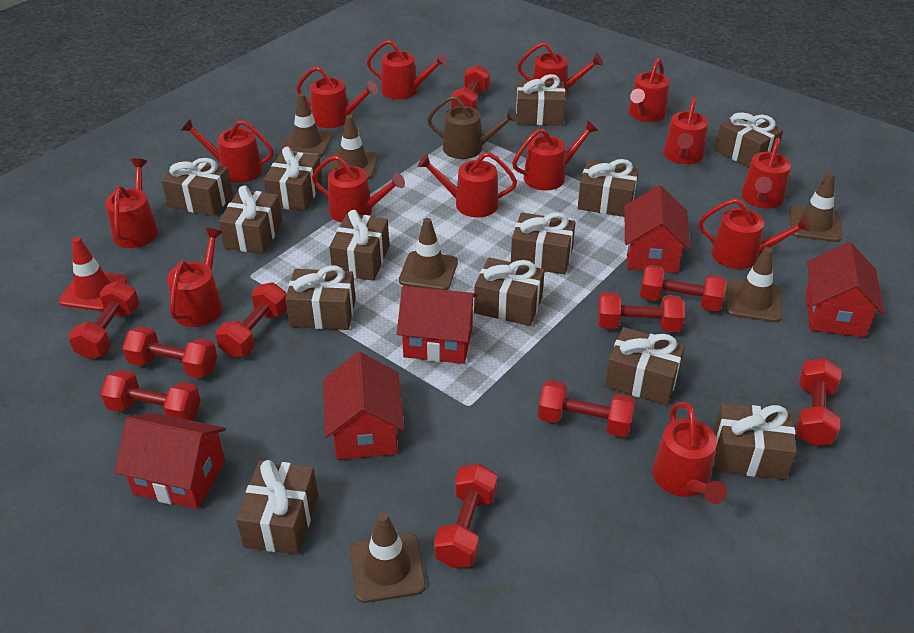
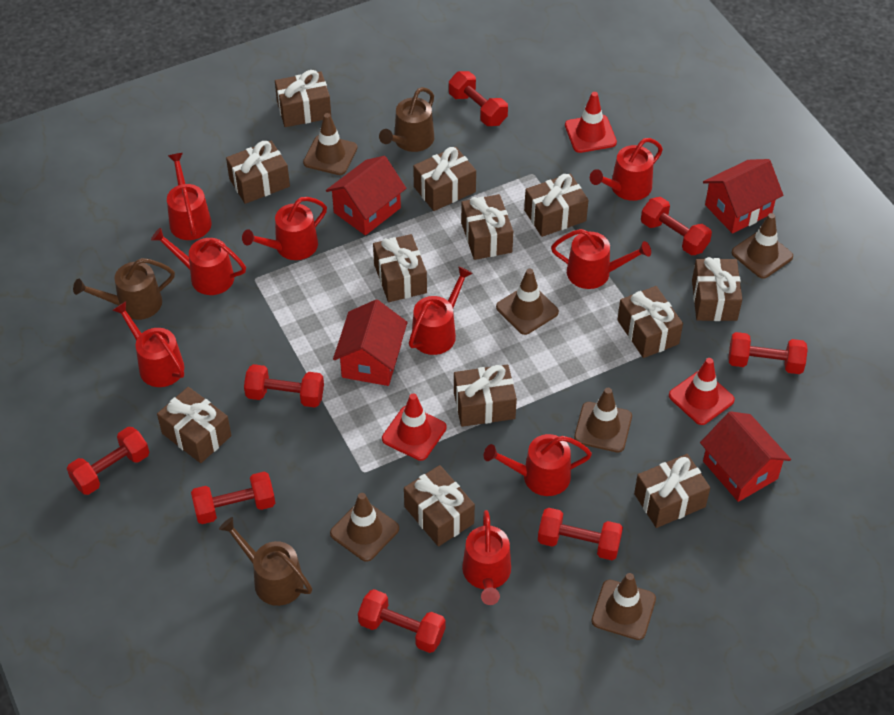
brown gift: [161,158,233,216] [218,186,283,254] [236,460,318,555] [263,147,322,212] [285,266,356,330] [329,210,389,281] [474,258,545,326] [511,212,575,275] [516,74,565,126] [578,159,639,217] [605,327,685,405] [713,403,797,480] [715,111,783,168] = 13 -> [157,387,231,463] [226,141,290,204] [275,70,331,127] [373,234,427,302] [404,465,475,547] [413,147,476,211] [454,365,517,427] [461,194,513,260] [524,174,589,237] [617,286,683,358] [634,454,710,528] [692,257,742,321] = 12
brown watering can: [427,95,518,159] = 1 -> [73,258,175,320] [219,517,312,606] [379,87,434,152] = 3
red dumbbell: [68,280,139,359] [100,370,201,420] [122,326,217,378] [216,282,287,358] [434,464,497,568] [451,65,490,110] [538,380,635,437] [598,292,685,332] [640,265,726,311] [796,358,841,446] = 10 -> [67,427,149,495] [191,472,276,524] [244,364,324,408] [358,589,446,653] [449,71,508,126] [538,508,623,560] [641,197,712,255] [729,332,808,374] = 8
red house: [115,413,226,509] [323,352,404,460] [397,286,478,364] [624,185,690,273] [806,242,885,337] = 5 -> [326,156,406,235] [333,300,408,386] [700,411,791,502] [703,159,783,233] = 4
red traffic cone: [59,237,127,311] = 1 -> [382,394,447,461] [565,92,617,153] [669,358,735,425] = 3
red watering can: [105,158,159,248] [167,228,223,327] [181,119,274,183] [296,66,378,128] [312,155,405,223] [367,40,448,100] [418,152,517,217] [512,120,598,191] [517,42,603,97] [629,58,670,122] [652,402,727,504] [664,97,708,164] [698,198,811,269] [741,138,791,209] = 14 -> [112,301,184,387] [151,228,246,295] [167,153,212,240] [242,197,327,260] [409,266,473,355] [462,510,511,605] [484,434,592,496] [551,229,651,289] [590,138,663,201] = 9

